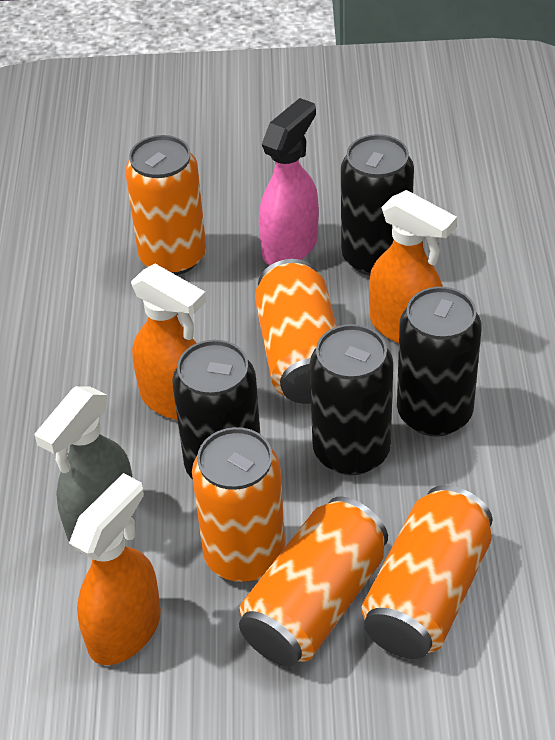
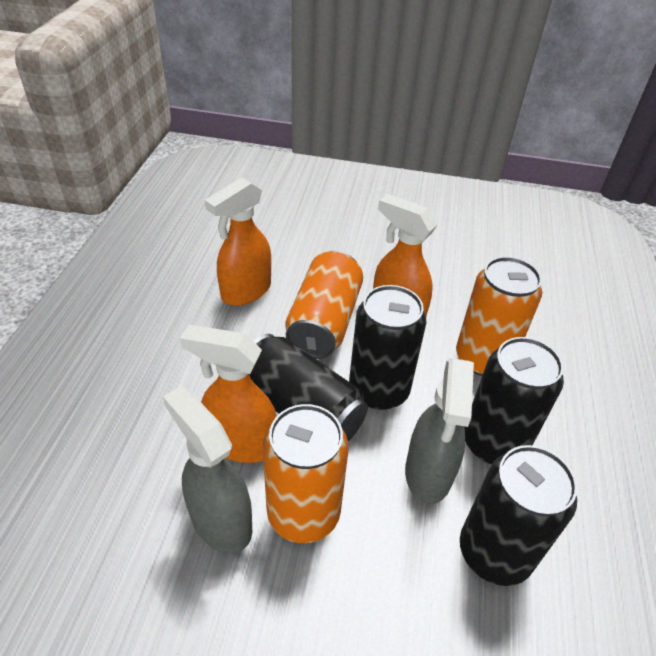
grey spray bottle: [35,386,133,541] = 1 -> [163,386,252,553] [405,358,474,504] = 2
orange can: [125,135,206,275] [192,427,285,582] [239,496,388,666] [255,259,337,404] [361,485,492,659] = 5 -> [263,404,348,543] [285,251,363,359] [456,256,542,376] = 3
pink spray bottle: [259,98,319,265] = 1 -> none = 0

